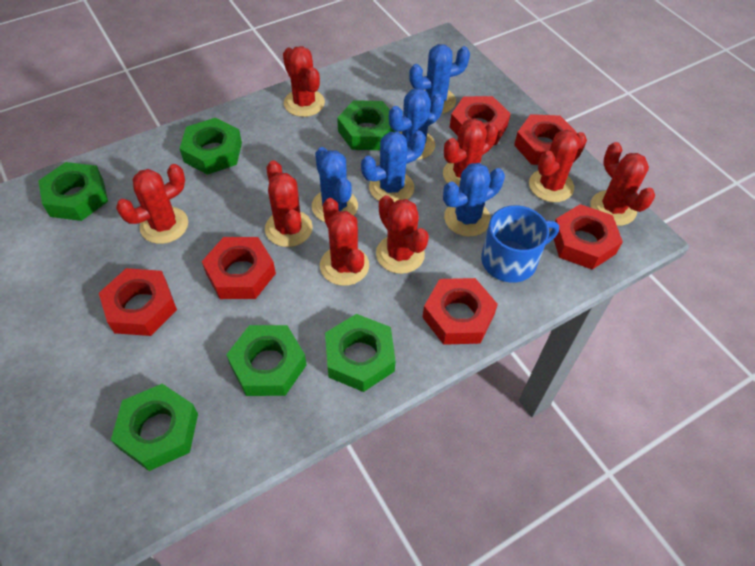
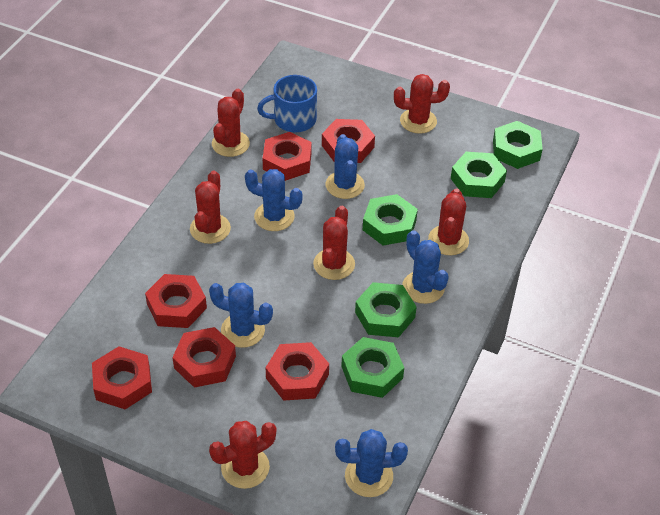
green nut: [38,162,108,221] [111,384,198,471] [179,118,242,175] [226,325,306,396] [325,314,396,392] [337,100,397,150] = 6 -> [341,337,404,398] [355,282,417,337] [363,194,418,246] [451,152,507,198] [493,121,543,169] = 5
red cactus: [116,164,188,244] [265,160,313,247] [283,46,325,117] [320,198,369,286] [376,195,429,274] [443,118,498,187] [529,130,587,202] [591,142,655,226] = 8 -> [190,171,231,244] [209,421,276,489] [212,89,250,157] [313,206,355,280] [394,74,450,134] [428,188,469,255] = 6

